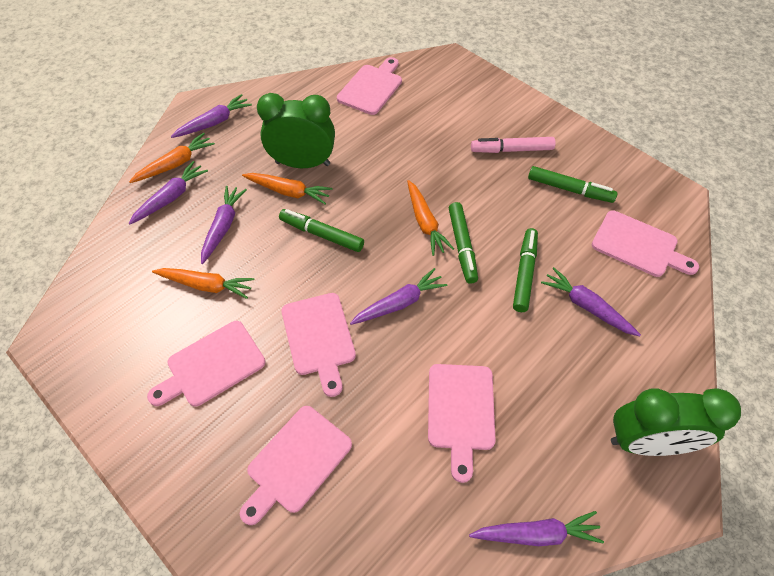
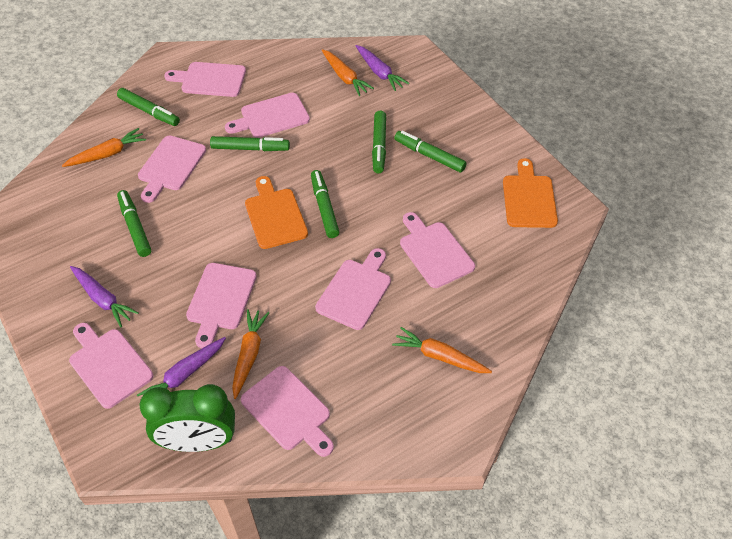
green clock: [257,93,335,168] [611,389,741,456] = 2 -> [140,384,235,452] = 1
green marker: [279,209,364,252] [449,202,478,284] [513,228,538,312] [528,166,618,203] = 4 -> [117,88,180,126] [117,190,151,257] [210,136,290,151] [311,170,339,238] [372,110,386,173] [394,131,467,172] = 6
orange cutting board: none = 0 -> [245,176,308,249] [503,158,558,228] = 2
pink cutting board: [147,321,265,407] [240,406,352,525] [281,293,356,397] [337,57,402,115] [428,364,496,483] [591,210,699,277] = 6 -> [69,323,153,409] [138,135,206,203] [164,62,246,97] [186,263,257,348] [225,93,310,138] [241,366,334,457] [315,248,391,330] [400,212,475,288] = 8
pink marker: [471,137,556,153] = 1 -> none = 0
purple carrot: [128,161,208,225] [171,94,252,138] [201,186,247,264] [350,268,448,325] [469,511,604,546] [541,267,641,336] = 6 -> [70,266,139,327] [137,337,226,397] [356,45,409,91] = 3

